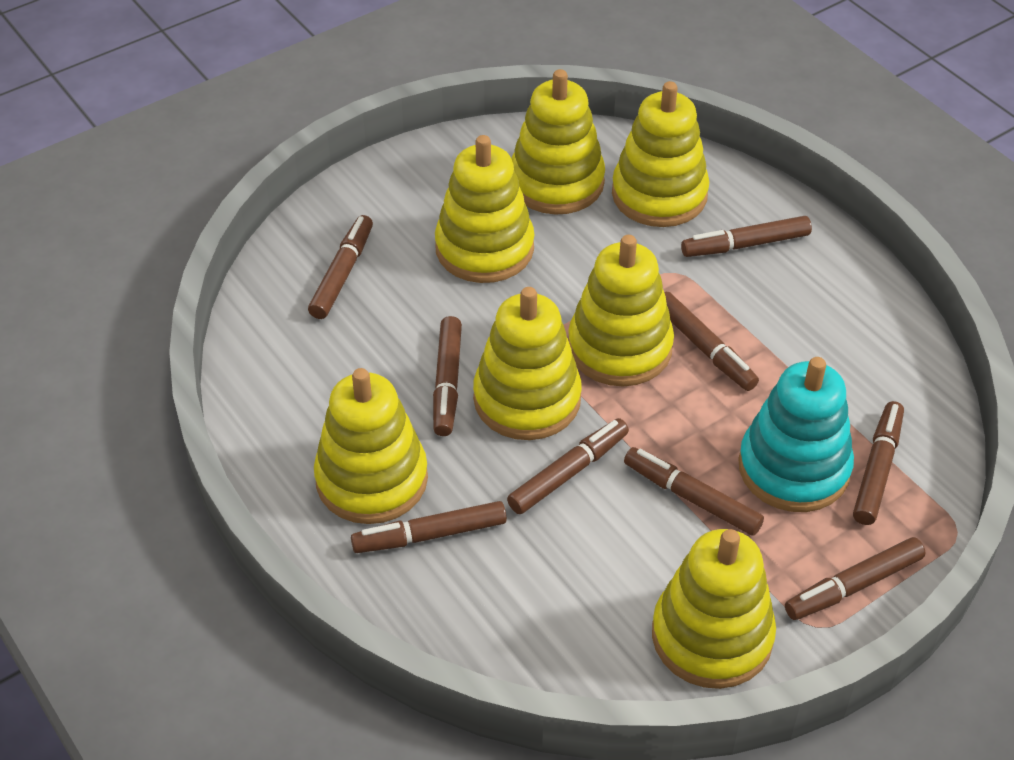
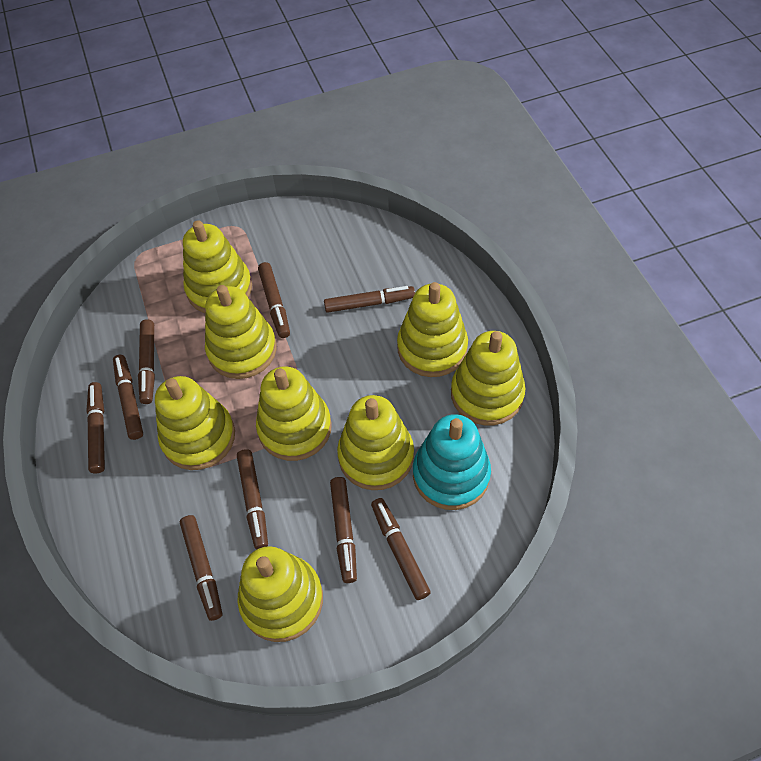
yellow stacking toy: [314,368,428,524] [435,135,534,283] [473,287,582,440] [511,69,605,215] [568,235,674,386] [612,81,709,227] [652,529,776,689] = 7 -> [155,376,235,470] [183,220,252,313] [205,285,277,379] [237,546,323,642] [256,366,332,461] [337,395,414,490] [397,282,468,377] [451,331,526,425] = 8

